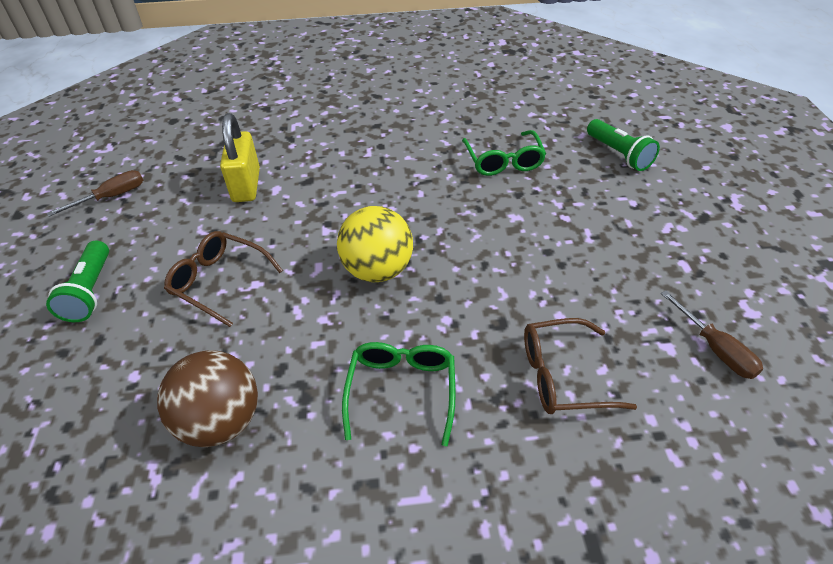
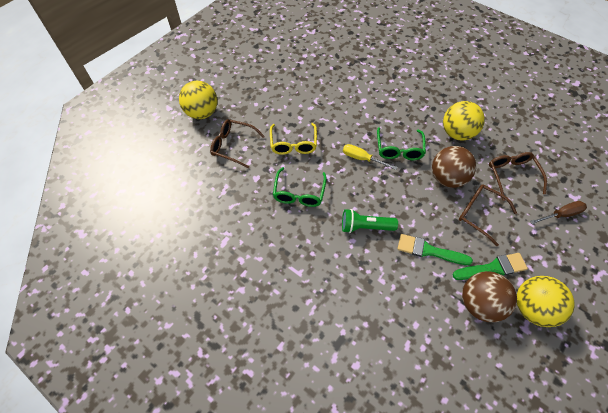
brown ball: [157,350,258,447] = 1 -> [432,146,476,188] [462,271,517,322] = 2
brown glasses: [164,231,283,327] [524,318,637,414] = 2 -> [210,119,265,168] [459,184,517,246] [489,152,547,201] = 3
brown screwdriver: [46,170,143,217] [661,290,763,379] = 2 -> [530,201,587,224] = 1
green brush: none = 0 -> [397,234,473,265] [453,253,528,280] = 2
green flashlight: [46,240,109,322] [587,119,660,171] = 2 -> [342,209,398,233] = 1
yellow ball: [337,206,413,282] = 1 -> [179,81,218,119] [443,101,485,141] [517,276,575,327] = 3
yellow glasses: none = 0 -> [270,123,317,155] = 1
yellow padlock: [220,113,260,202] = 1 -> none = 0
yellow screwdriver: none = 0 -> [343,144,397,170] = 1

